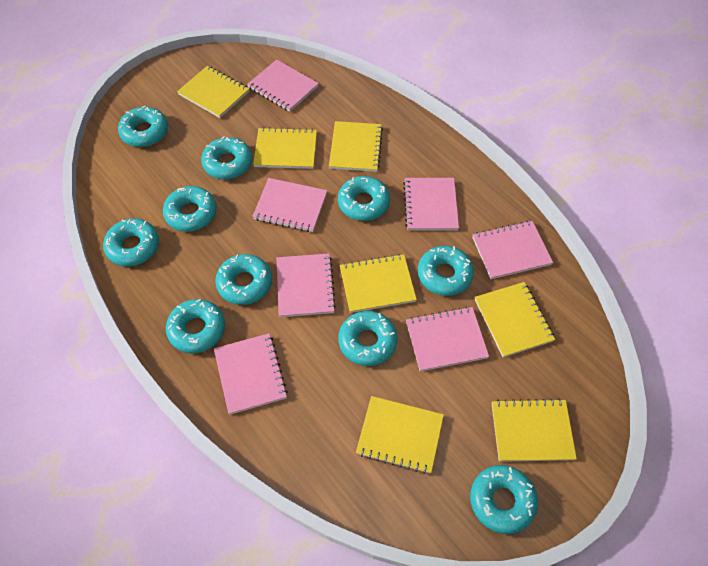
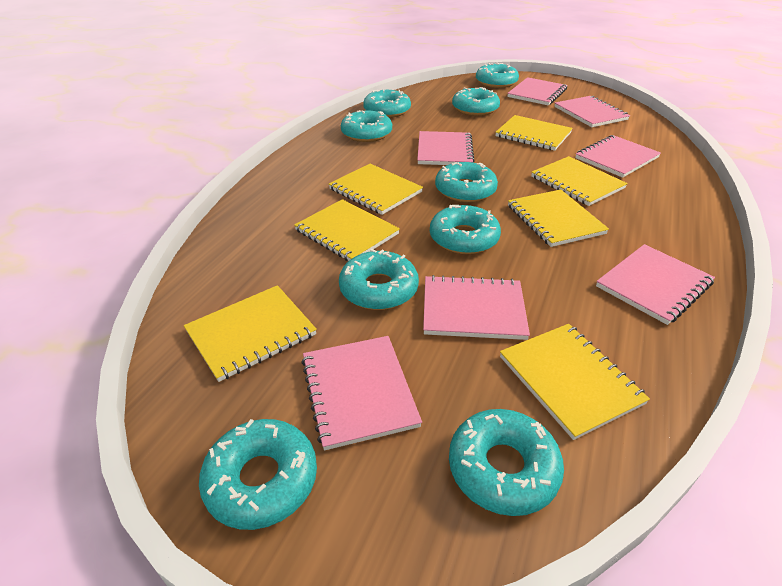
turquoise donut: [103,219,159,267] [118,106,168,147] [163,186,217,232] [166,299,225,353] [201,137,252,180] [215,254,272,305] [338,176,390,221] [338,311,397,366] [418,246,474,296] [470,465,538,534] = 10 -> [199,419,317,530] [339,249,419,310] [341,110,392,142] [363,90,411,118] [430,205,501,254] [435,162,498,203] [449,409,564,516] [452,87,500,116] [476,63,519,88] = 9

